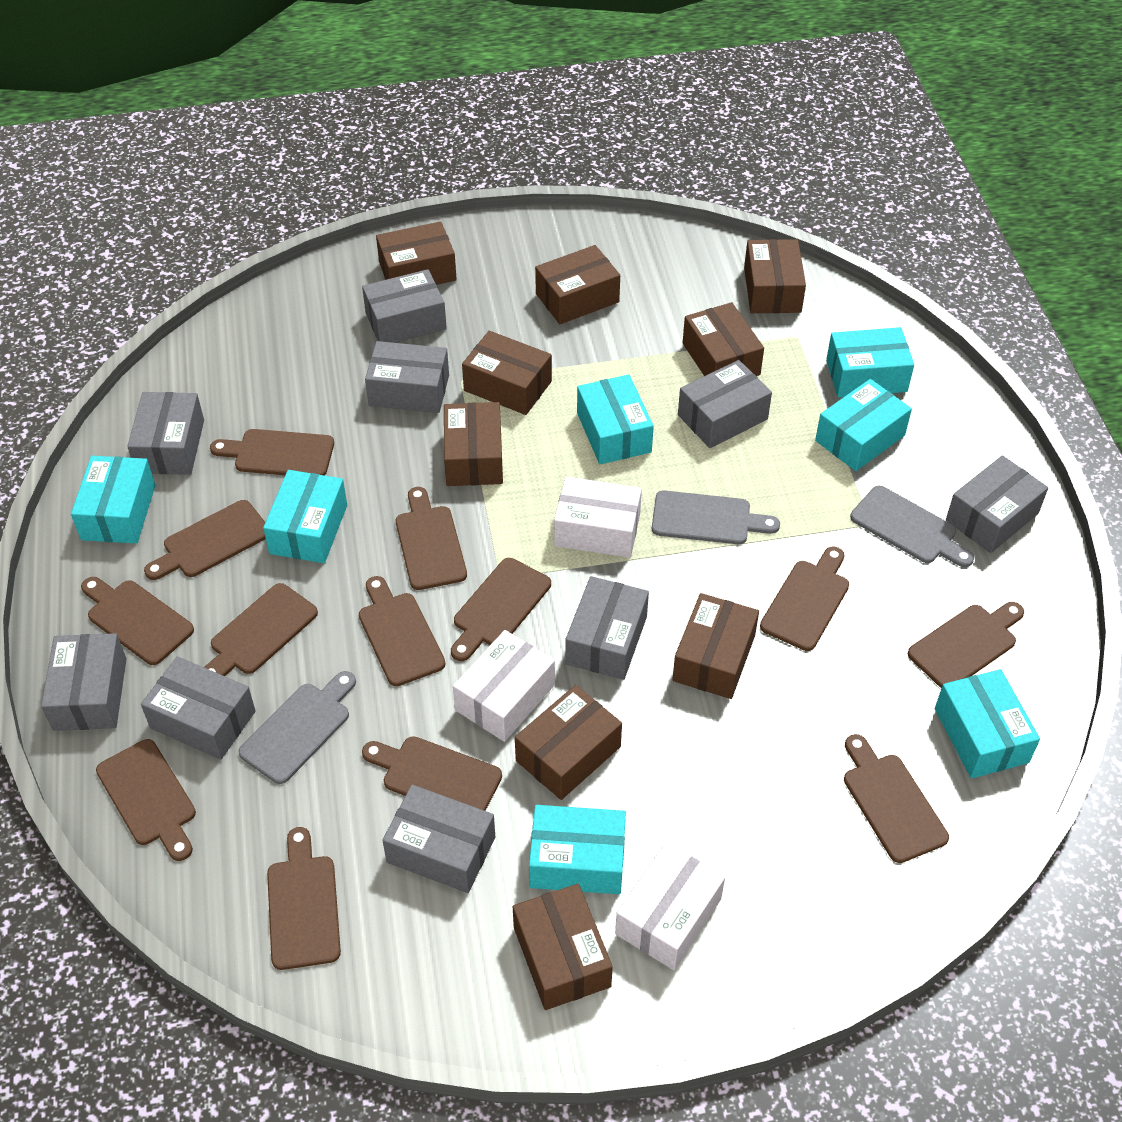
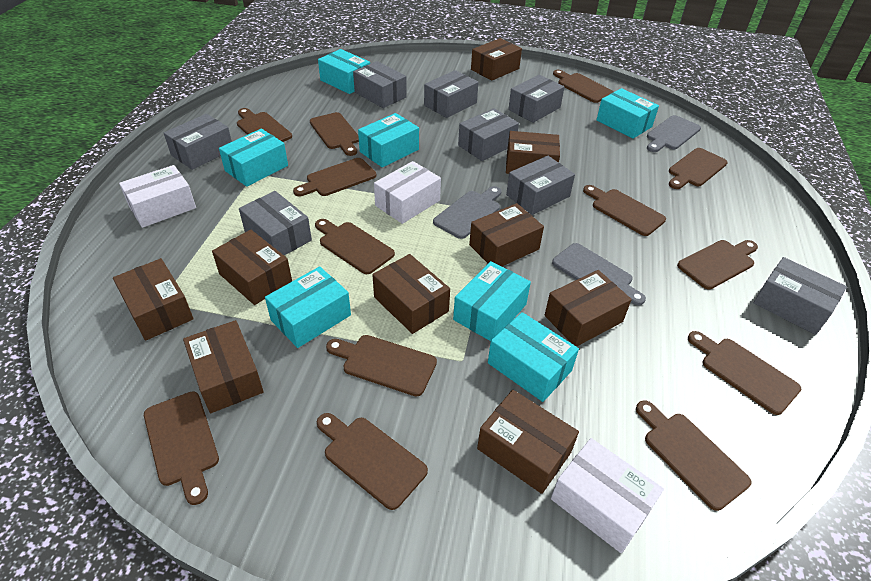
grey box: [41,633,126,731] [127,392,204,475] [141,656,255,760] [362,269,447,343] [365,341,449,413] [382,785,495,893] [565,576,649,680] [678,360,772,448] [946,455,1048,553] = 9 -> [164,114,232,170] [239,191,312,255] [353,61,407,108] [424,70,479,118] [458,108,519,161] [506,156,575,215] [508,75,565,123] [754,257,847,335] = 8

